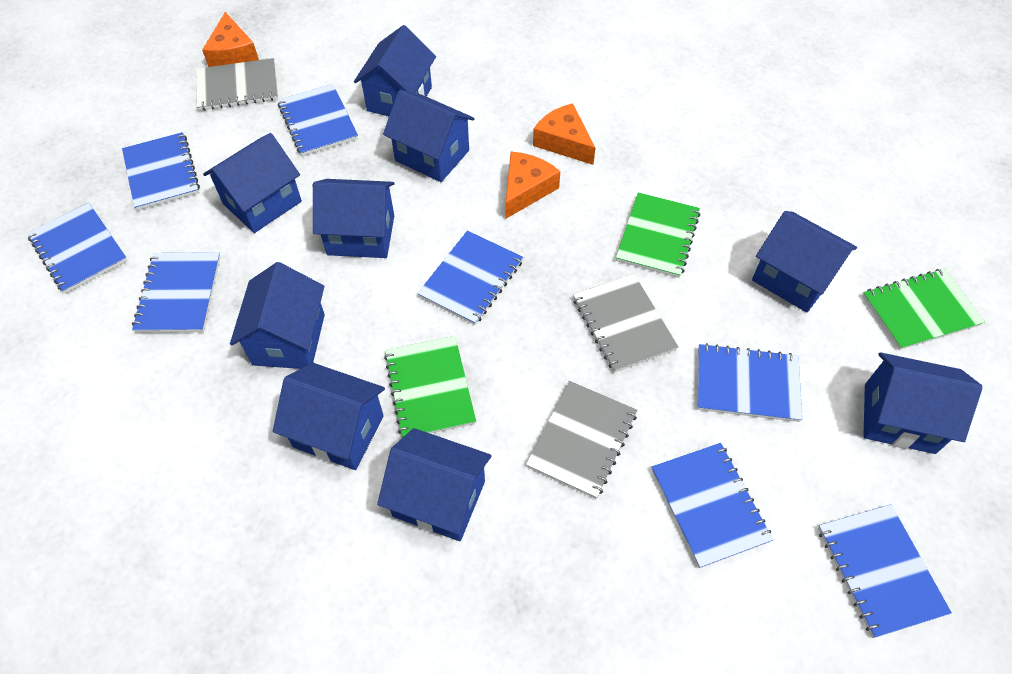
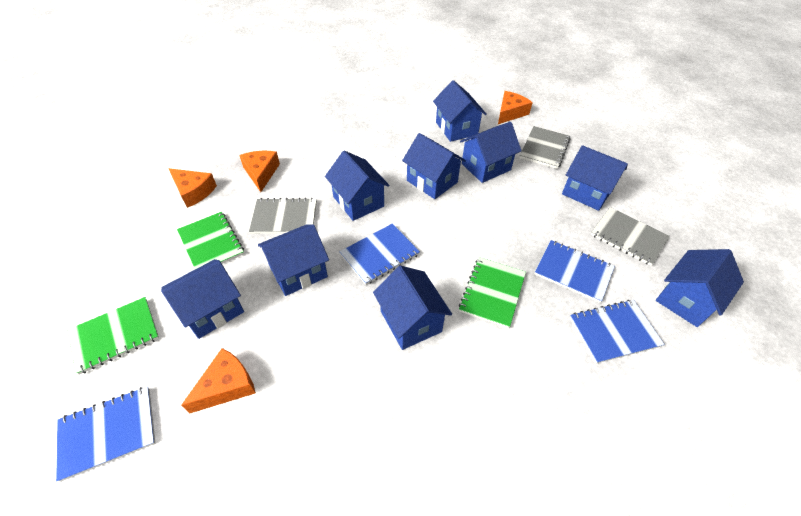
blue notebook: [27,203,128,294] [122,132,200,210] [132,252,221,333] [278,84,358,156] [417,230,523,325] [651,443,773,568] [697,343,802,422] [818,504,952,638] = 8 -> [56,386,155,482] [340,223,420,285] [535,240,615,303] [570,300,665,364] = 4
orange cheese: [202,12,259,67] [506,152,560,218] [533,103,596,165] = 3 -> [168,168,217,208] [181,348,256,413] [239,151,280,192] [498,91,533,124] = 4

